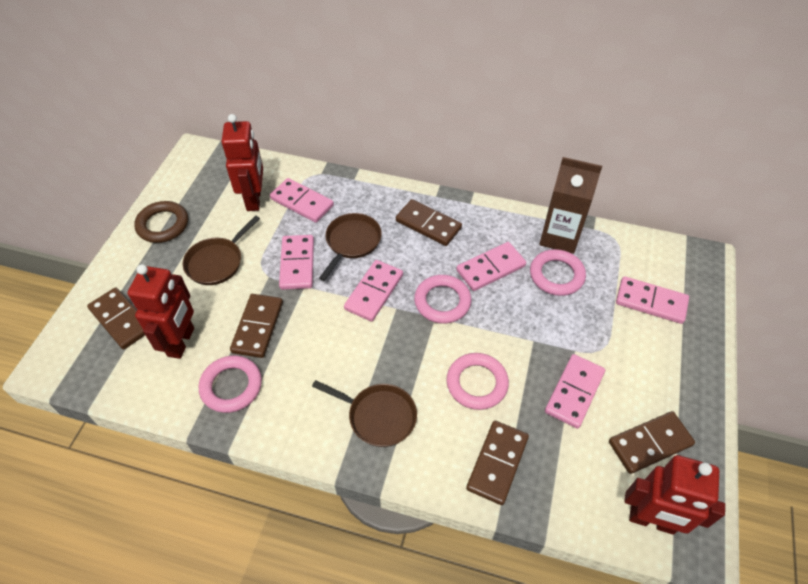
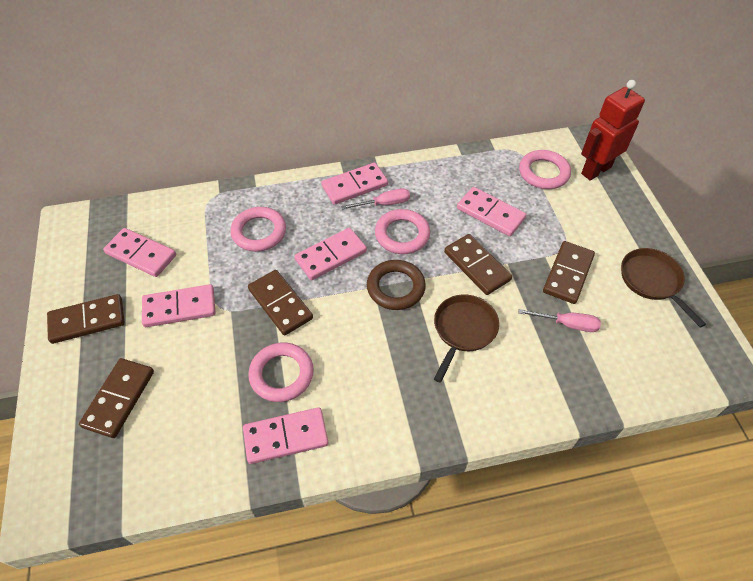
brown carton: [539,157,602,254] = 1 -> none = 0
brown pan: [183,215,260,285] [312,380,417,447] [319,213,382,281] = 3 -> [434,294,499,383] [621,248,706,328] = 2
pink screwdriver: none = 0 -> [342,188,410,210] [519,309,601,332] = 2
red robot: [128,264,194,359] [221,114,263,211] [624,455,725,535] = 3 -> [581,80,645,181] = 1

